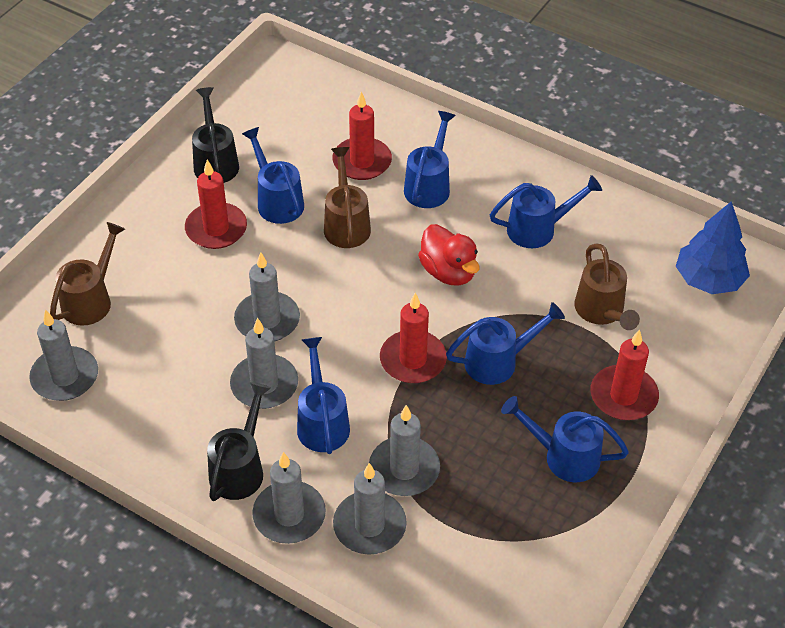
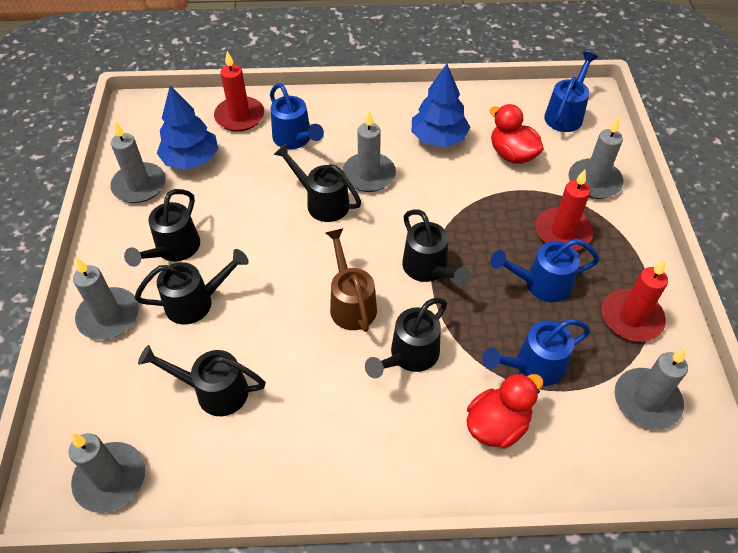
black watering can: [192,87,239,183] [207,382,271,501] = 2 -> [124,189,200,267] [135,249,249,324] [138,345,266,416] [273,143,361,222] [365,298,447,378] [402,209,471,286] = 6
blue tree: [676,201,750,294] = 1 -> [157,85,218,170] [412,64,470,147] = 2
blue watering can: [242,127,304,224] [297,337,350,454] [404,111,456,208] [446,302,565,385] [490,175,602,248] [501,396,629,482] = 6 -> [270,83,324,149] [482,319,591,386] [490,239,600,302] [544,52,598,132] = 4
brown watering can: [50,222,125,326] [324,147,371,248] [574,244,640,330] = 3 -> [326,228,377,332] = 1
red candle: [185,159,247,249] [332,91,392,180] [380,293,447,383] [591,329,659,420] = 4 -> [214,51,264,132] [535,170,593,250] [602,259,668,342] = 3
red duck: [418,224,480,286] = 1 -> [466,373,543,449] [490,104,544,164] = 2

